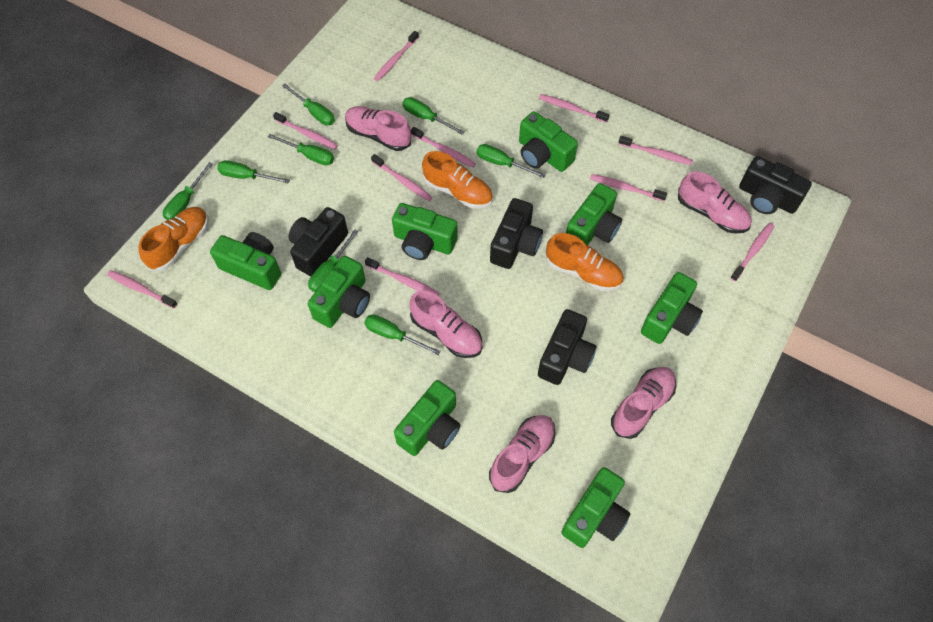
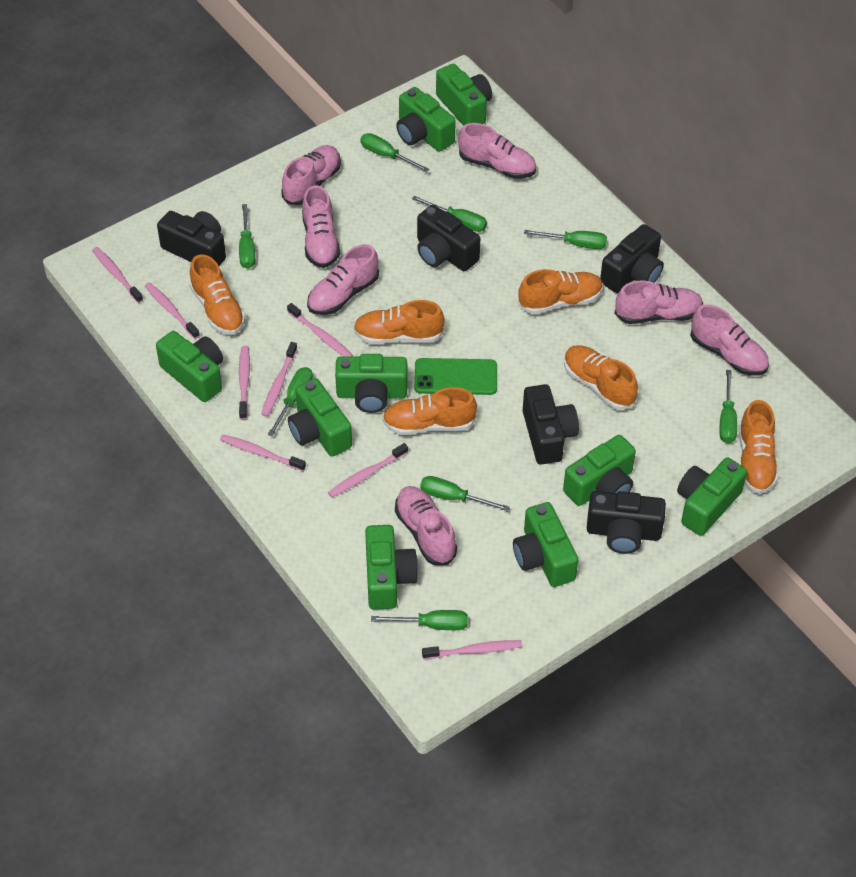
black camera: [289,207,348,276] [490,198,543,269] [538,309,596,385] [739,156,812,214] = 4 -> [157,211,226,266] [417,205,480,271] [523,384,579,465] [587,491,666,554] [600,224,664,293] = 5
green camera: [210,232,281,290] [308,256,370,328] [392,203,458,260] [394,380,460,456] [519,111,578,172] [562,467,631,548] [566,183,622,245] [641,272,703,344] = 8 -> [156,331,223,402] [288,378,352,456] [335,354,407,413] [365,525,418,610] [396,87,456,152] [436,64,492,126] [513,502,578,587] [563,435,636,506] [677,458,747,536] = 9
green phone: none = 0 -> [414,358,497,395] = 1
orange shoe: [138,207,208,271] [422,151,493,209] [546,233,623,291] = 3 -> [189,254,245,335] [353,300,445,344] [382,387,477,435] [518,269,603,314] [564,345,638,410] [739,400,779,494] = 6
pink shoe: [345,106,411,151] [410,290,482,358] [489,415,556,493] [611,367,677,439] [678,171,752,234] = 5 -> [281,145,341,205] [302,185,340,268] [307,244,379,315] [395,486,457,565] [458,123,536,179] [614,281,703,324] [690,304,769,376] = 7
pink toothbrush: [107,270,177,308] [273,112,338,149] [365,257,439,295] [371,154,433,201] [374,31,419,81] [411,127,476,168] [539,94,609,123] [590,174,667,201] [618,136,693,165] [731,223,774,281] = 10 -> [92,247,143,303] [145,282,200,339] [220,434,306,471] [239,346,250,419] [261,342,297,417] [287,303,353,357] [328,443,408,497] [422,640,522,659] = 8

